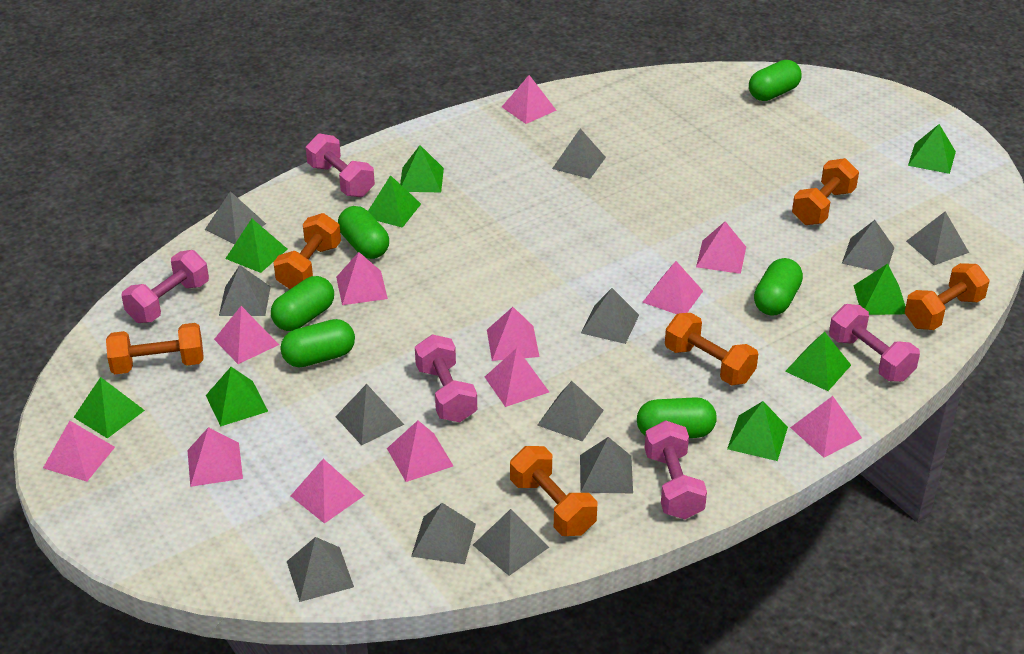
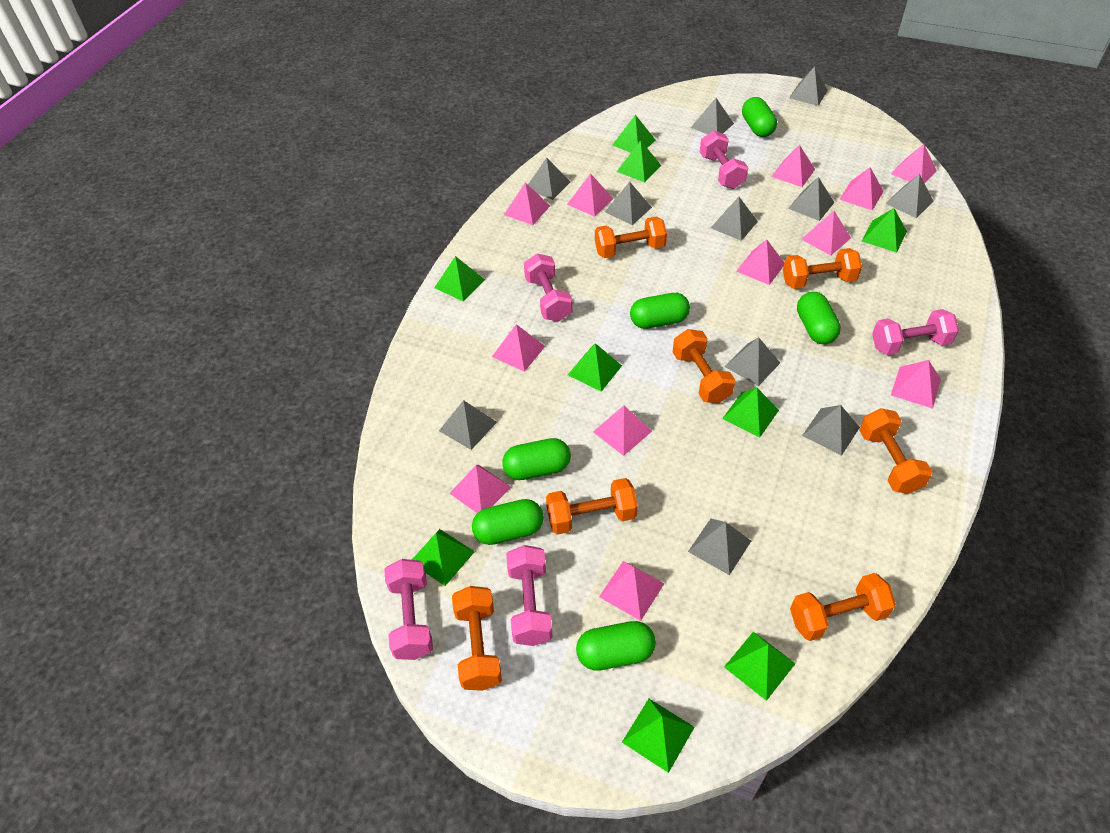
grey pyramid: [205,191,266,244] [219,265,271,316] [287,537,354,602] [335,384,404,445] [411,503,476,564] [473,509,549,576] [538,381,604,442] [552,129,606,179] [580,437,633,493] [581,288,639,344] [842,220,895,271] [906,211,969,265] = 12 -> [439,400,497,450] [528,158,570,200] [605,182,652,225] [688,519,751,575] [691,98,734,135] [711,197,758,241] [725,337,780,386] [788,177,835,221] [789,66,828,106] [802,405,860,456] [885,174,933,218] = 11
orange dumbbell: [106,323,204,374] [273,213,341,289] [510,446,597,536] [665,313,758,385] [792,158,859,225] [905,263,989,330] = 6 -> [452,586,502,691] [546,478,638,535] [595,217,667,258] [673,329,735,403] [783,248,862,289] [790,573,896,641] [859,408,932,494] = 7

